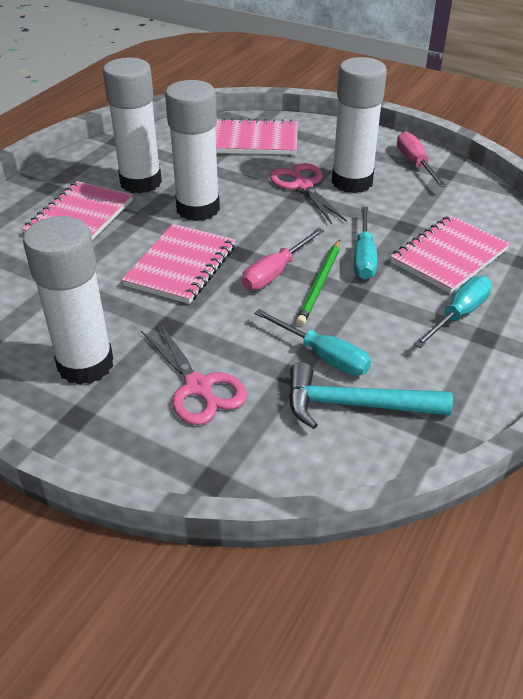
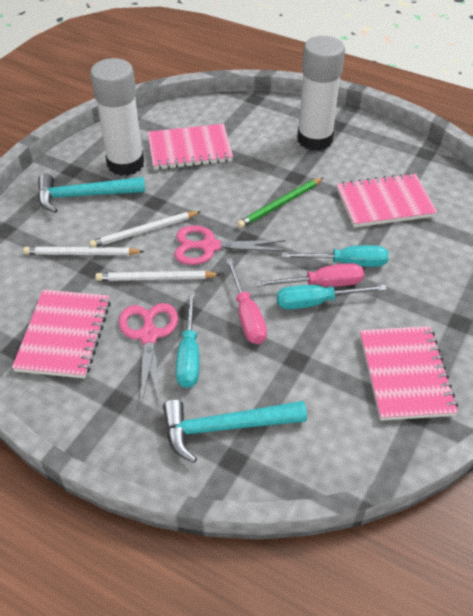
turquoise hammer: [289,362,453,429] = 1 -> [38,174,145,213] [163,399,307,463] = 2
white glue stick: [23,216,113,385] [103,58,162,194] [165,80,220,221] [331,57,387,193] = 4 -> [90,58,144,176] [297,36,345,151] = 2
white pencil: none = 0 -> [23,247,145,255] [89,211,201,247] [95,271,221,281] = 3

